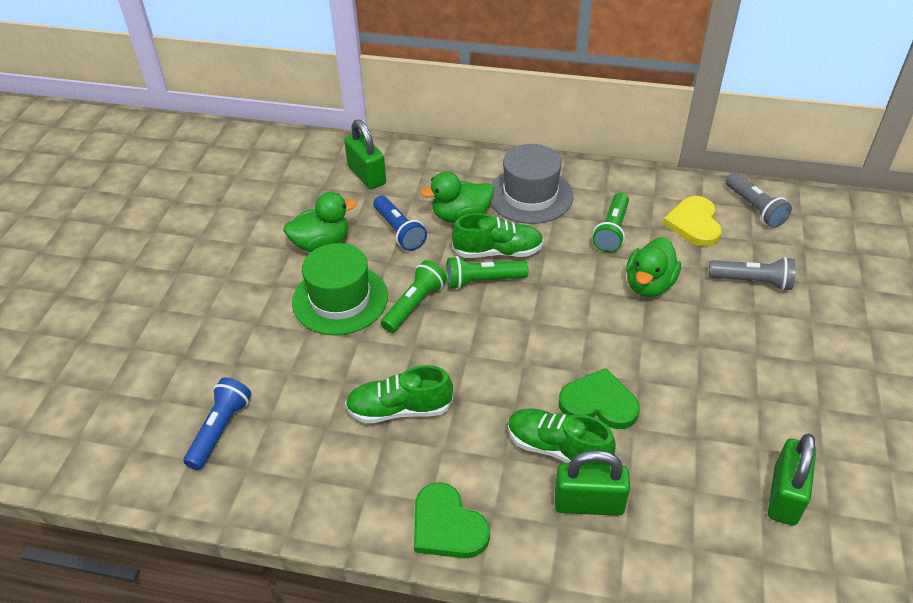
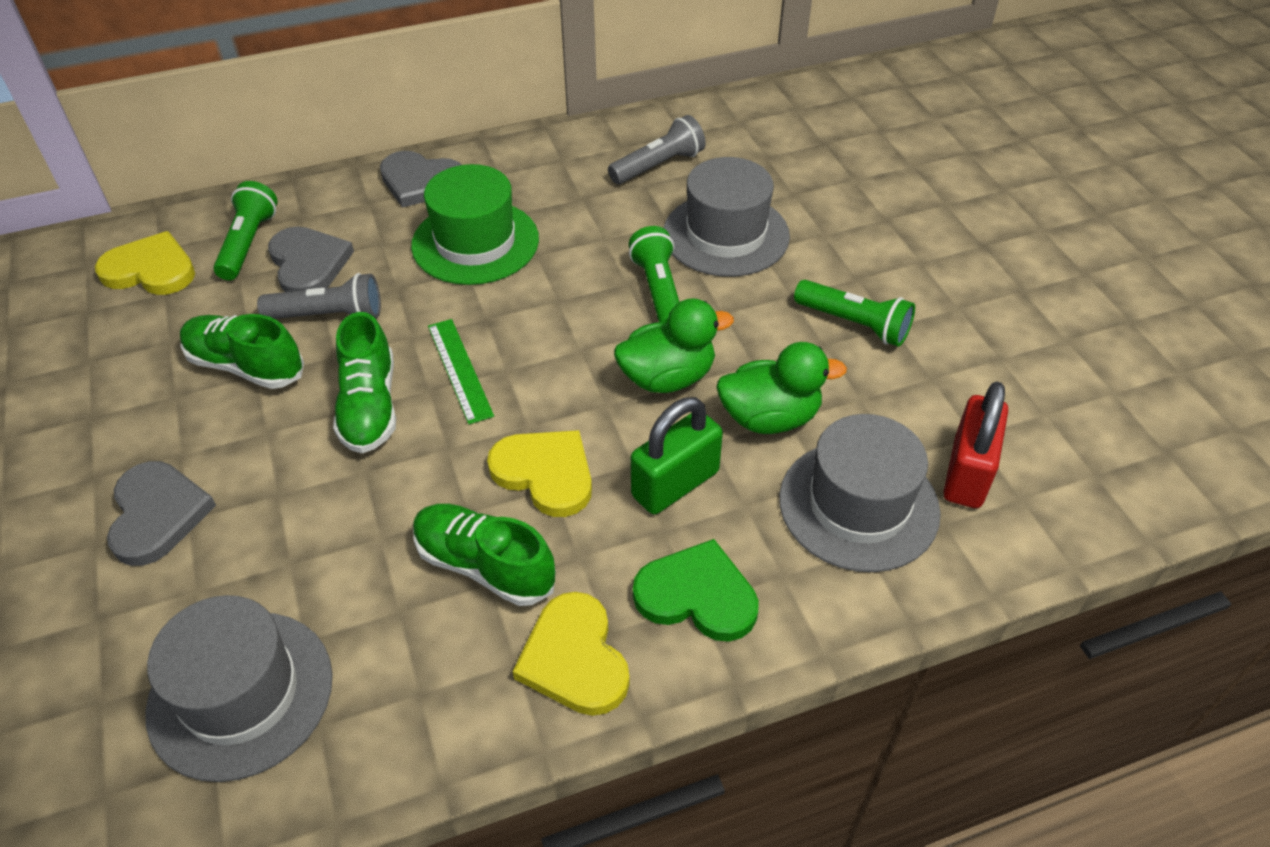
blue flashlight: [183,378,251,470] [373,196,427,251] = 2 -> none = 0
green duck: [283,192,357,252] [420,171,494,223] [626,237,681,297] = 3 -> [614,298,734,393] [716,342,847,434] = 2
green heart: [414,482,490,558] [559,368,640,429] = 2 -> [633,539,759,642] = 1
green padlock: [344,119,386,189] [555,450,630,516] [768,434,816,526] = 3 -> [631,397,723,514] = 1
green ruler: none = 0 -> [428,319,494,424] = 1
grey hat: [490,144,573,224] = 1 -> [145,595,333,782] [664,157,790,277] [779,414,941,572] = 3
grey heart: none = 0 -> [107,461,216,566] [268,227,354,292] [380,151,462,208] = 3
red padlock: none = 0 -> [944,382,1008,508] = 1
yellow heart: [663,196,722,247] = 1 -> [95,231,195,295] [487,430,592,517] [513,592,630,716] = 3

